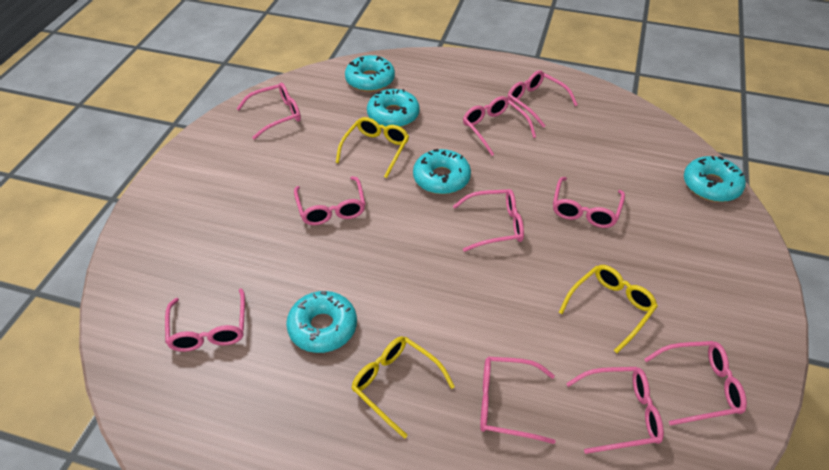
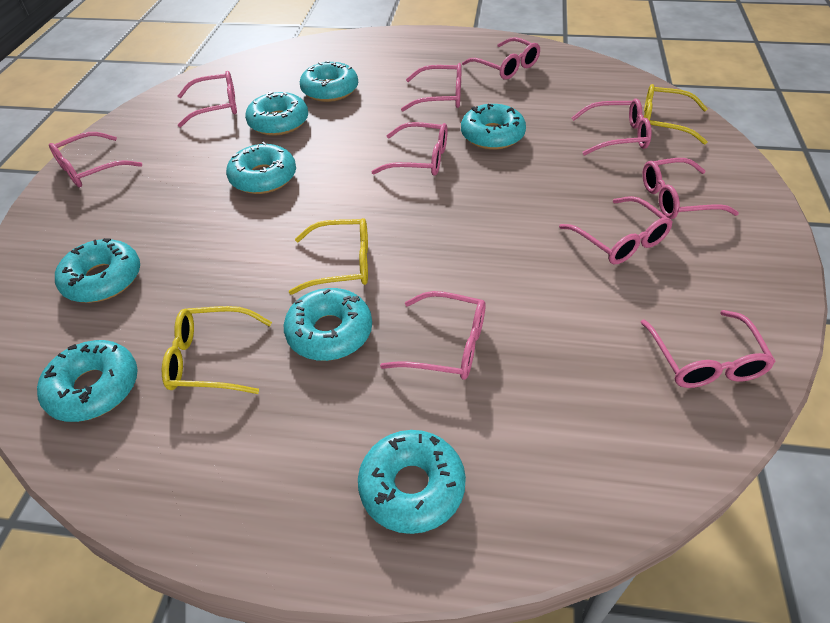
turquoise donut: [286,291,357,353] [345,55,395,92] [367,89,420,127] [413,149,471,194] [684,156,746,202] = 5 -> [37,340,138,422] [55,238,140,303] [226,142,296,194] [245,91,308,136] [284,288,372,361] [300,61,358,102] [358,430,466,534] [461,104,526,150] = 8

